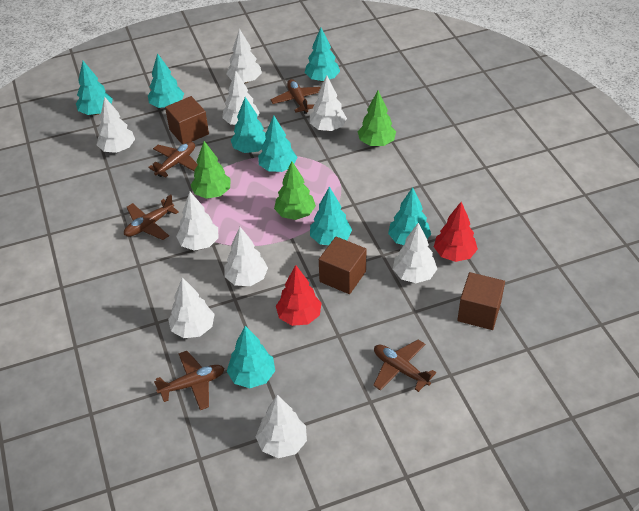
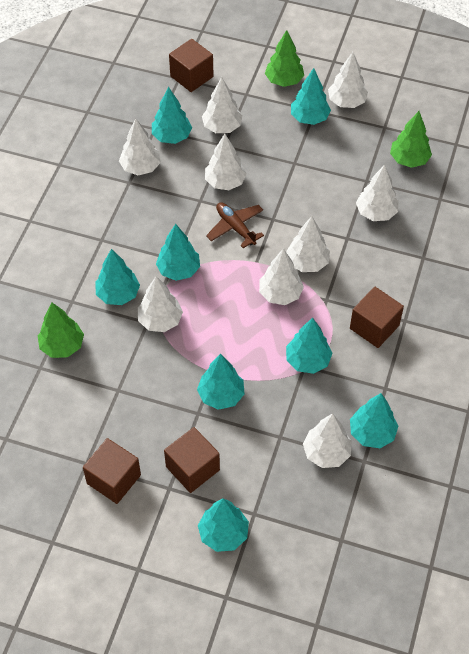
brown cube: [165,96,209,144] [319,237,367,294] [457,272,505,330] = 3 -> [83,438,141,504] [164,427,220,493] [169,39,214,92] [350,287,404,348] = 4
brown plane: [124,195,179,240] [148,142,198,178] [154,351,224,410] [270,79,321,114] [373,340,436,392] = 5 -> [206,202,264,248] = 1
red tree: [276,265,321,326] [434,202,478,262] = 2 -> none = 0

